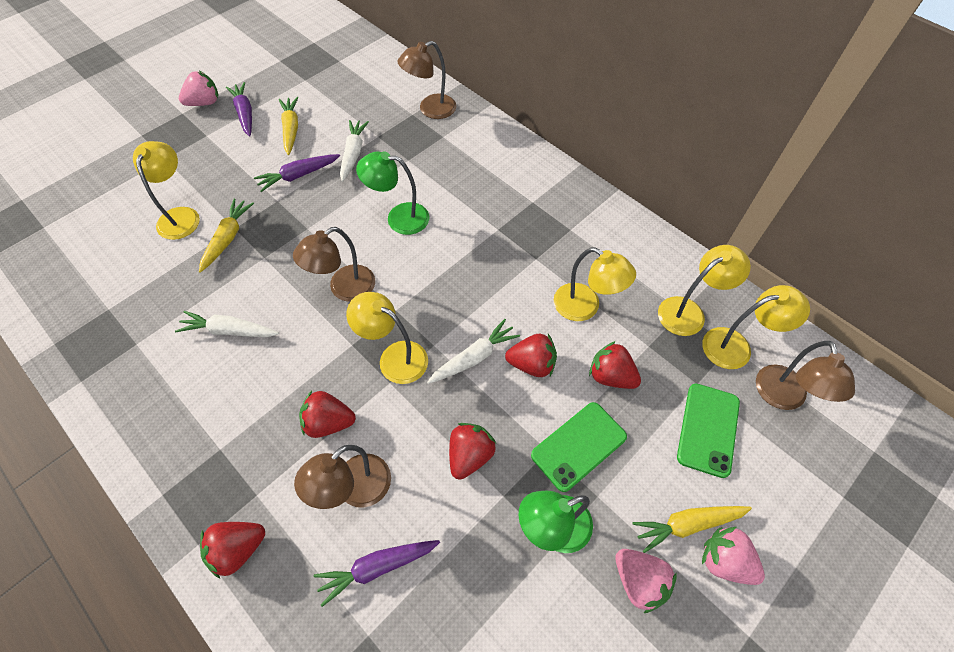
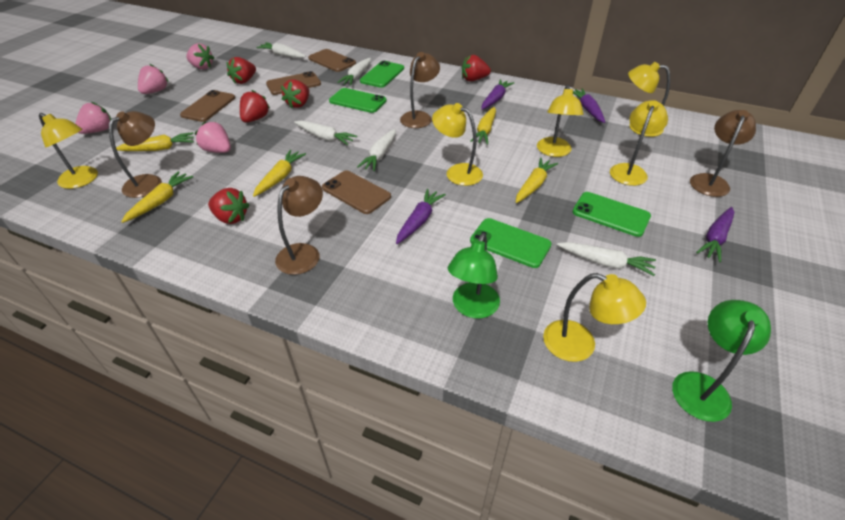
brown phone: none = 0 -> [180,90,235,122] [266,71,321,95] [308,49,356,72] [322,170,391,214] = 4
green phone: [531,402,627,492] [677,383,740,478] = 2 -> [329,88,387,113] [360,61,404,88] [470,218,552,268] [573,192,651,237] = 4
pink strawberry: [179,71,218,106] [615,549,677,613] [702,527,765,585] = 3 -> [75,102,111,134] [138,64,169,94] [186,43,214,69] [195,121,231,153] = 4
purple carrot: [226,82,252,137] [254,154,340,192] [314,540,440,607] = 3 -> [396,189,446,244] [481,79,514,110] [573,88,605,123] [696,207,734,262] = 4
white carrot: [175,311,279,337] [340,120,369,182] [427,319,520,384] = 3 -> [256,42,306,58] [294,121,357,145] [337,58,371,85] [357,129,396,171] [557,242,656,276] = 5
yellow carrot: [199,199,254,273] [279,97,299,155] [632,506,752,553] = 3 -> [116,132,194,151] [121,171,193,223] [253,150,306,197] [470,107,496,145] [516,158,558,203] = 5
yellow lamp: [133,141,200,240] [346,292,428,384] [554,247,636,321] [658,245,751,336] [702,285,810,369] = 5 -> [39,113,98,189] [432,103,483,186] [537,85,584,157] [543,273,646,362] [610,100,668,186] [628,62,670,137] = 6

